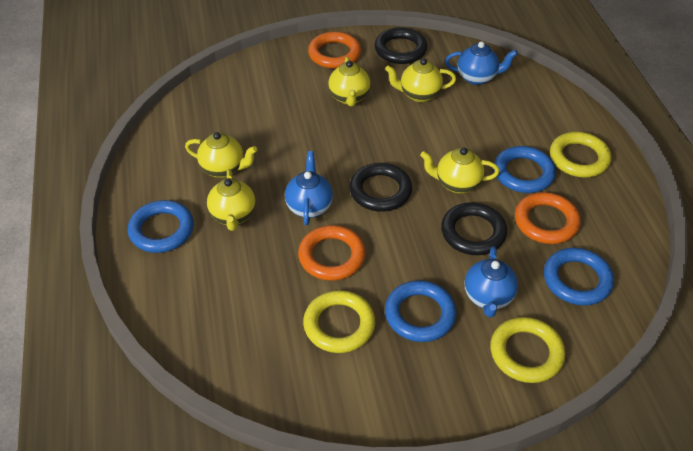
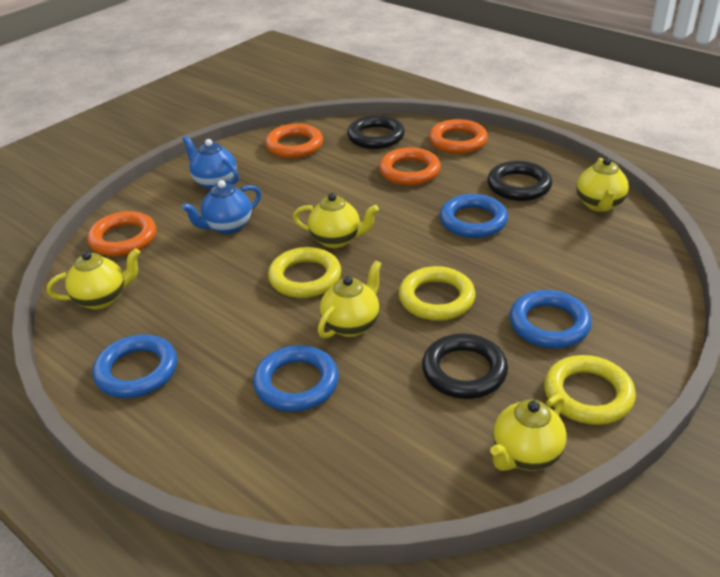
blue teapot: [285,151,333,225] [445,41,518,85] [464,246,518,318] = 3 -> [182,136,239,190] [182,180,261,234] = 2
orange ring: [298,225,366,281] [308,32,361,69] [515,192,581,244] = 3 -> [87,211,156,256] [265,124,323,158] [379,148,441,185] [429,119,488,154] = 4

